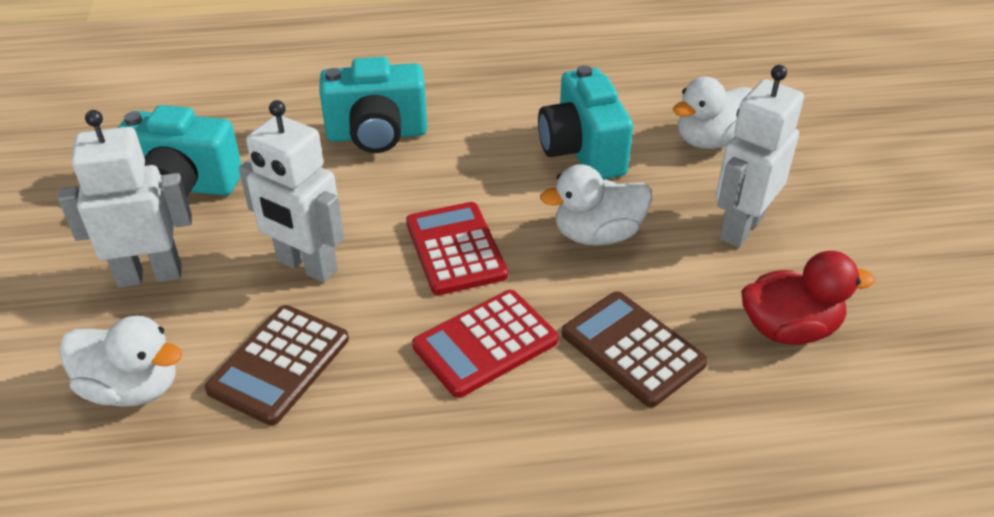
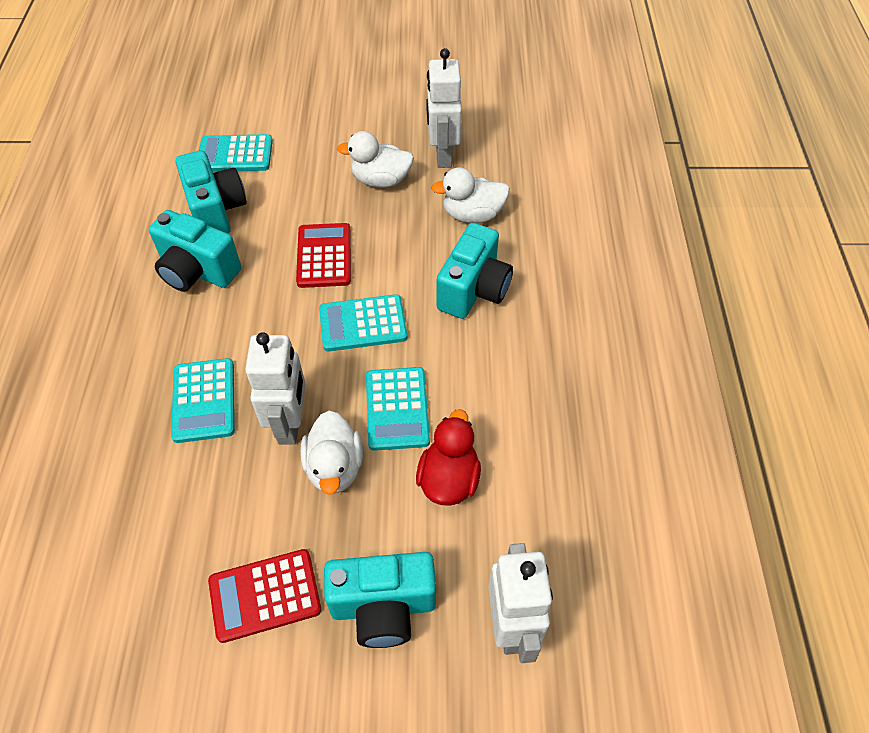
brown calculator: [205,305,349,425] [562,291,708,407] = 2 -> none = 0
turquoise calculator: none = 0 -> [171,358,235,443] [199,134,273,172] [319,294,407,352] [366,367,430,451] = 4
turquoise camera: [118,105,242,197] [319,57,427,153] [538,65,633,179] = 3 -> [149,210,241,291] [176,150,247,233] [324,552,436,648] [437,223,513,319] = 4

